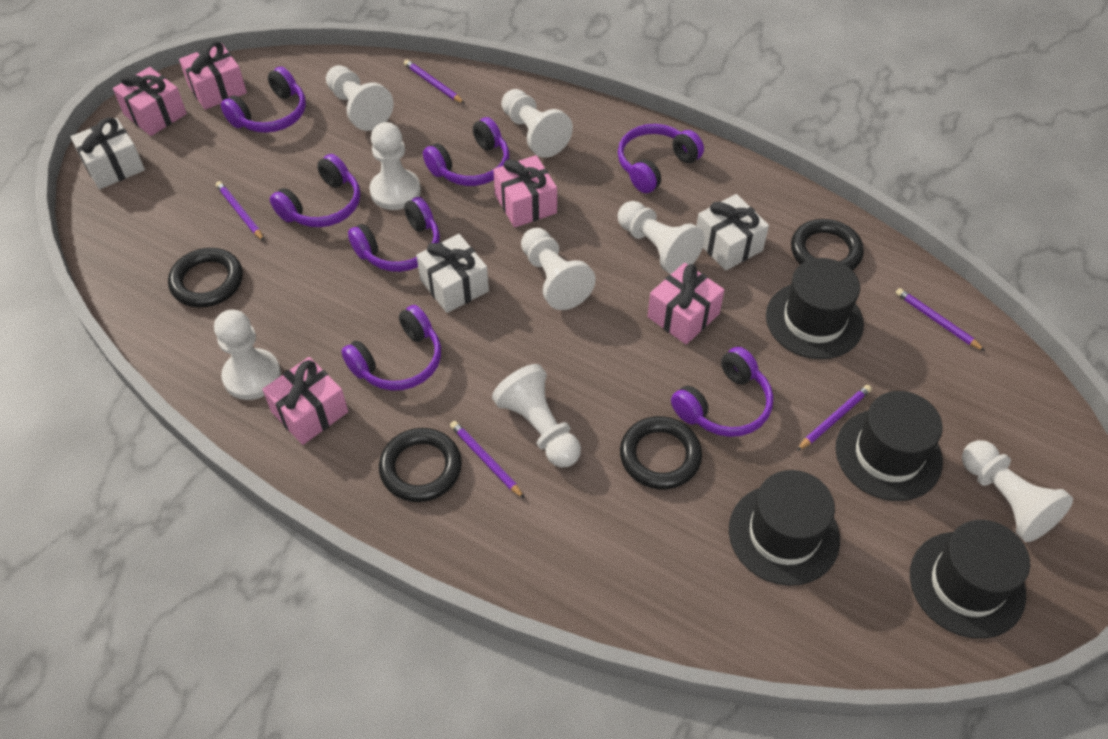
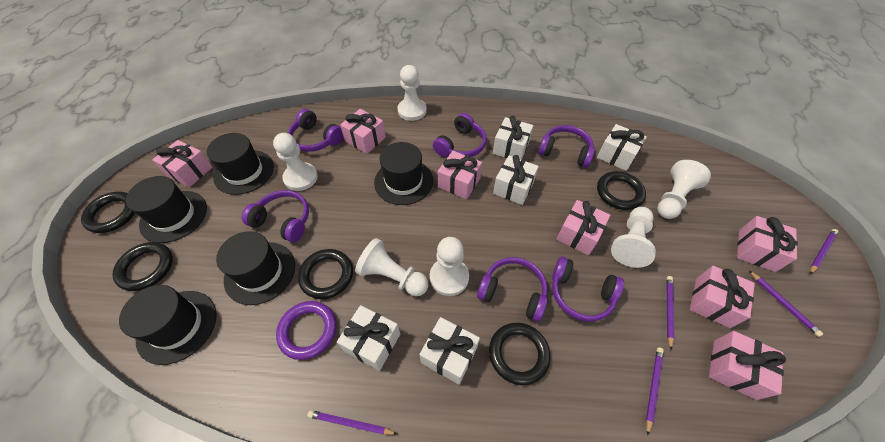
black hat: [729,470,840,586] [766,258,864,359] [835,391,943,501] [910,520,1030,639] = 4 -> [119,285,217,365] [126,176,207,243] [207,133,274,195] [216,231,295,305] [374,142,433,205] = 5
black ring: [168,248,243,308] [379,428,462,502] [620,416,702,489] [791,219,864,271] = 4 -> [81,191,135,233] [112,242,173,291] [298,249,353,299] [489,323,550,385] [597,171,646,210] = 5
pink gift: [113,67,187,136] [179,41,247,110] [262,357,348,445] [493,155,557,228] [647,263,724,344] = 5 -> [152,140,213,187] [340,109,386,154] [438,151,482,199] [556,200,610,255] [690,266,755,328] [709,331,786,400] [737,216,798,272] = 7
purple headphones: [221,67,306,133] [270,154,360,227] [341,305,441,391] [348,197,440,272] [423,117,509,186] [618,124,704,193] [671,347,773,437] = 7 -> [242,190,309,242] [288,109,343,152] [433,113,487,157] [477,257,548,321] [538,125,595,168] [552,257,624,322] = 6
purple ring: none = 0 -> [276,301,337,360] = 1
white gift: [71,117,145,189] [416,234,489,313] [696,194,769,271] = 3 -> [337,305,400,371] [419,317,480,385] [493,116,533,159] [493,155,539,205] [597,124,647,171] = 5
white pawn: [214,310,281,400] [326,65,393,131] [370,122,421,210] [492,364,581,467] [502,89,573,158] [521,228,596,310] [618,201,704,274] [962,440,1073,542] = 8 -> [273,133,318,191] [355,238,429,296] [398,65,427,121] [430,237,469,296] [611,207,656,268] [657,160,711,219] = 6

